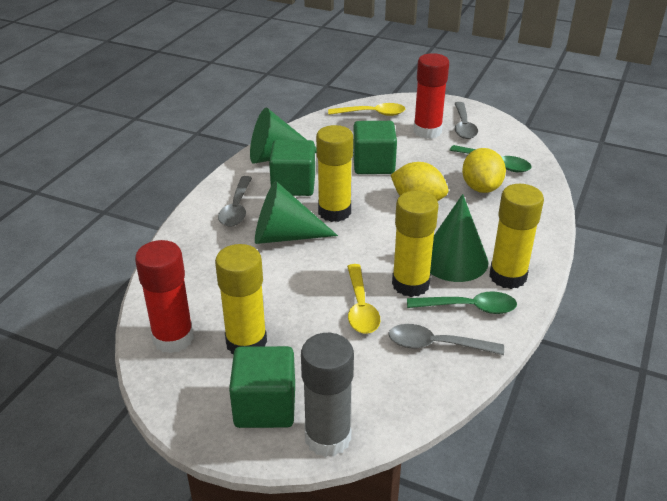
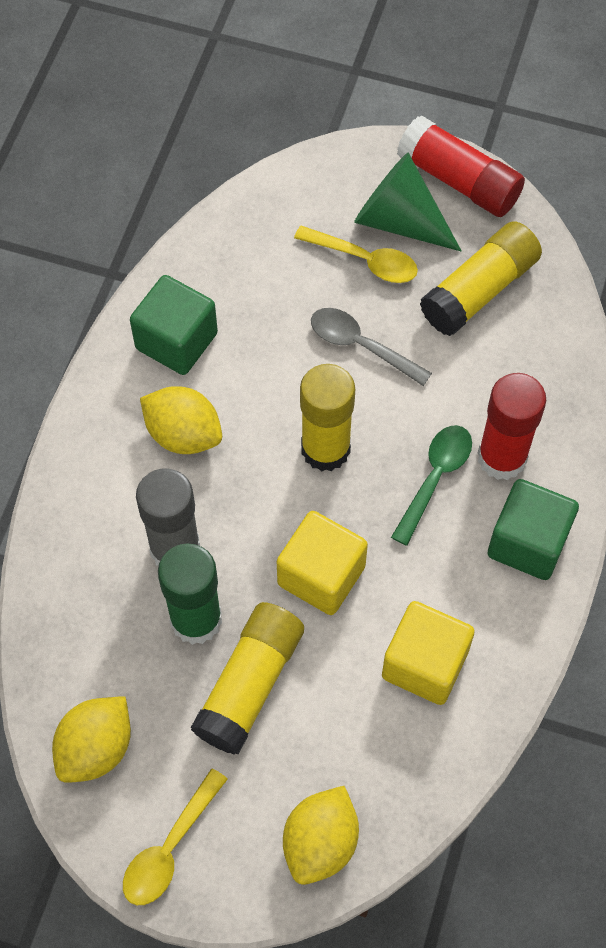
green cone: [250,108,317,164] [255,181,338,244] [430,194,488,282] = 3 -> [354,152,462,251] = 1
green cube: [229,346,295,428] [269,140,315,196] [353,121,397,174] = 3 -> [130,275,218,375] [487,479,579,580] = 2
green glue stick: none = 0 -> [158,543,222,645] = 1
green spoon: [407,292,517,314] [450,145,532,172] = 2 -> [391,425,472,546] = 1
grey spoon: [218,176,252,227] [388,324,504,355] [454,102,478,139] = 3 -> [311,308,432,386] = 1
yellow cube: none = 0 -> [277,511,368,615] [382,601,475,705] = 2
yellow glue stick: [215,244,267,354] [316,125,353,222] [392,191,439,297] [489,184,544,289] = 4 -> [191,602,304,755] [300,364,355,472] [420,221,542,336] = 3
yellow lemon: [391,162,448,201] [462,148,506,193] = 2 -> [52,696,131,783] [140,386,222,454] [283,786,359,885] = 3

